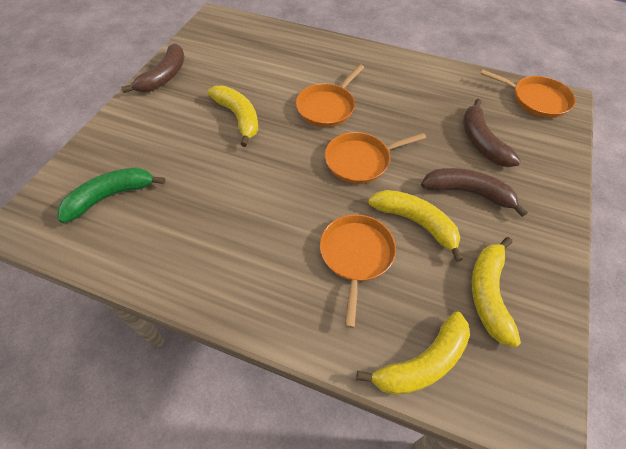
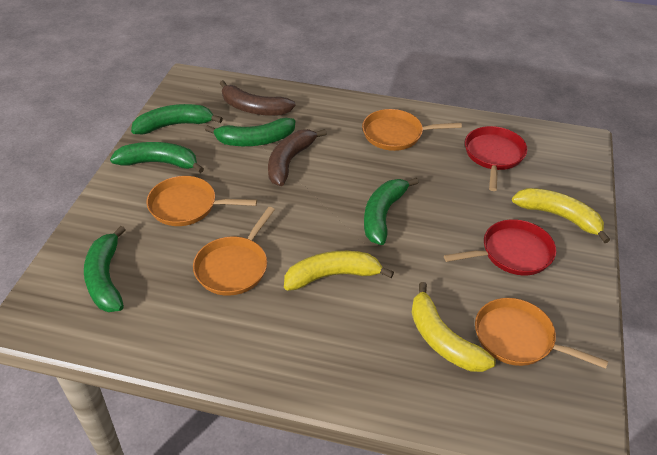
brown banana: [121,43,185,93] [421,168,528,217] [463,99,521,167] = 3 -> [220,80,296,116] [268,129,327,186] = 2
green banana: [57,167,165,223] = 1 -> [84,226,126,312] [110,142,204,173] [131,104,223,134] [205,118,295,146] [364,178,419,245] = 5
red pan: none = 0 -> [444,219,556,275] [465,126,527,191] = 2
yellow banana: [207,86,258,147] [356,311,470,395] [368,190,463,262] [472,237,521,348] = 4 -> [284,251,394,291] [411,282,496,372] [512,188,610,243] = 3

